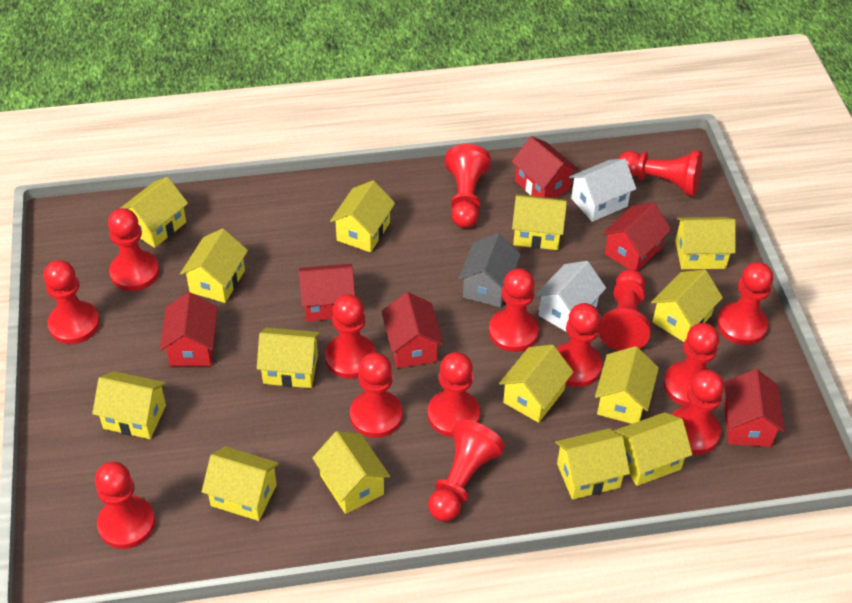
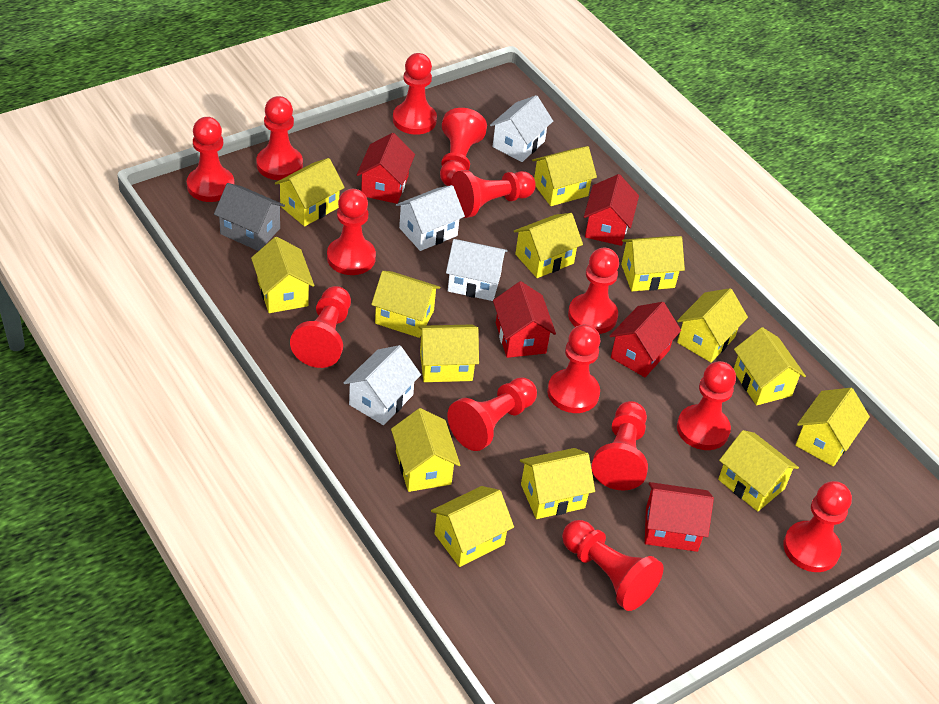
red house: [160,292,218,366] [299,264,355,322] [381,292,443,368] [511,136,578,198] [602,202,671,271] [724,369,785,447] = 6 -> [357,133,415,204] [493,281,556,358] [584,174,639,246] [610,302,681,377] [645,482,714,552] = 5
red pawn: [44,260,100,344] [95,462,155,549] [108,208,159,291] [325,294,376,379] [350,353,403,438] [428,352,480,437] [428,420,505,521] [445,144,491,228] [489,268,539,352] [556,303,602,387] [599,269,651,351] [618,150,703,197] [663,323,719,406] [671,370,724,455] [717,262,773,345] = 15 -> [187,117,234,202] [256,96,303,180] [290,286,351,368] [327,189,376,275] [393,53,437,135] [440,108,487,186] [448,377,537,451] [451,170,536,218] [547,324,600,413] [562,520,664,611] [568,247,619,334] [592,401,648,491] [677,361,736,450] [783,481,852,572] = 14
white house: [535,261,606,332] [569,159,636,222] = 2 -> [344,345,421,425] [396,185,465,251] [446,239,508,301] [490,95,553,162] = 4

